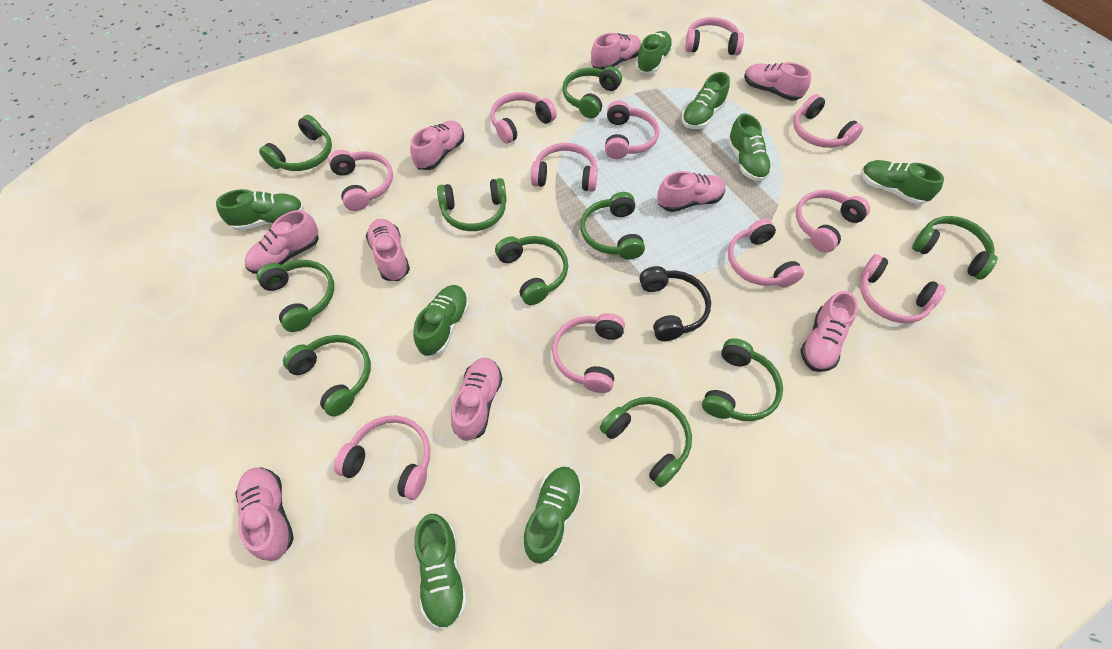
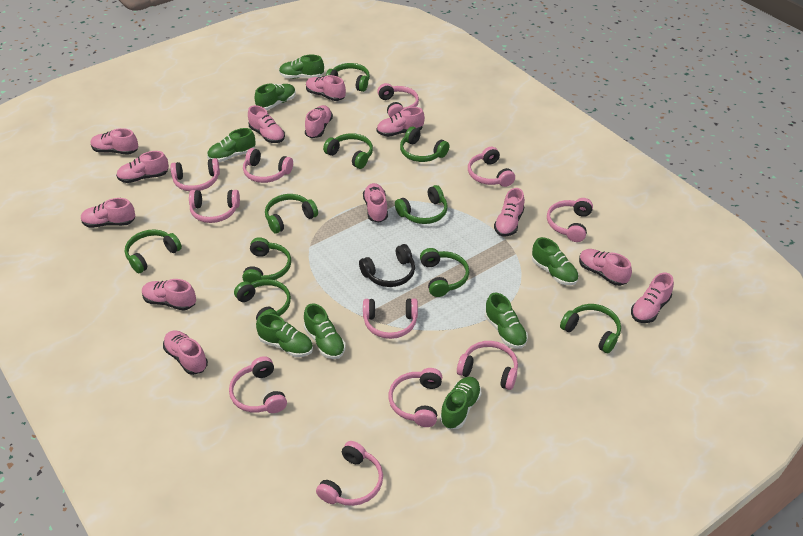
pink shoe: [235,467,294,561] [245,210,319,274] [366,219,410,281] [410,121,464,170] [451,358,503,441] [591,33,641,70] [657,171,725,212] [744,62,811,101] [800,291,858,372] = 9 -> [81,198,135,228] [91,128,138,155] [116,151,169,183] [142,279,196,311] [163,330,208,375] [248,105,285,143] [305,105,333,138] [306,75,346,101] [363,183,388,223] [377,107,425,137] [494,188,525,237] [579,249,632,286] [631,273,674,323] = 13

